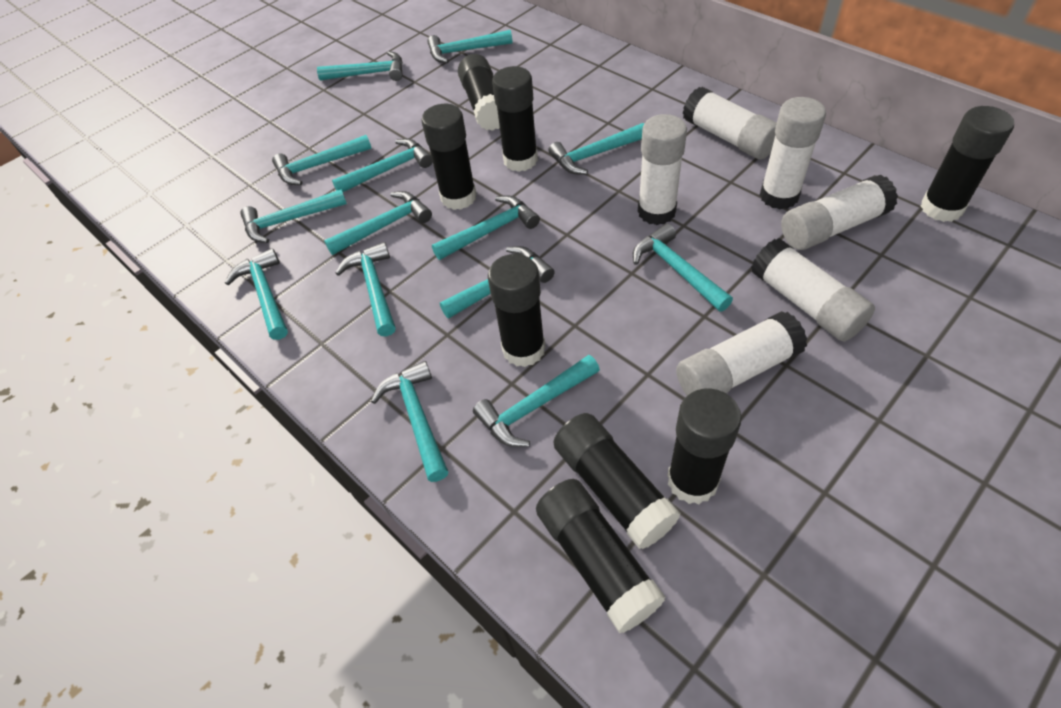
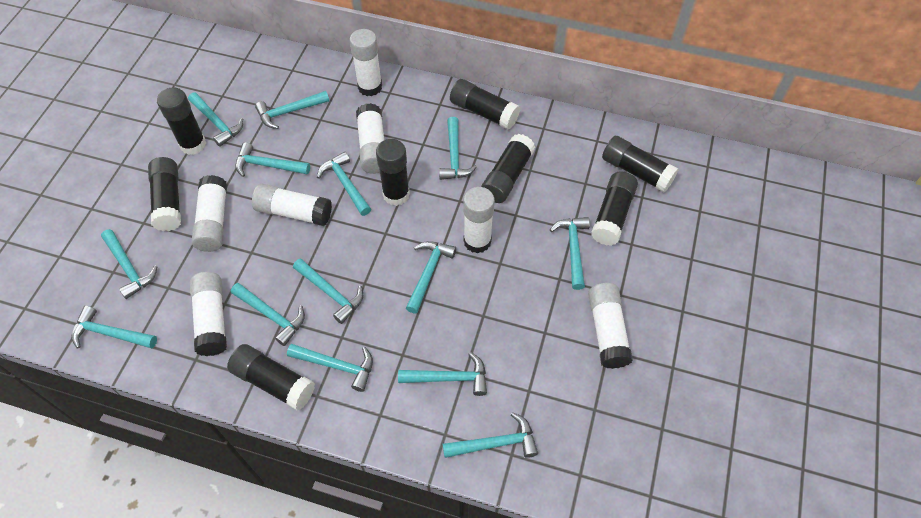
white glue stick: [638,114,687,225] [676,311,807,396] [682,87,777,159] [751,238,875,342] [760,97,826,209] [781,175,898,250] = 6 -> [190,272,227,356] [192,175,227,252] [252,184,332,226] [350,29,382,96] [356,103,384,174] [463,187,495,254] [588,283,633,369] = 7

